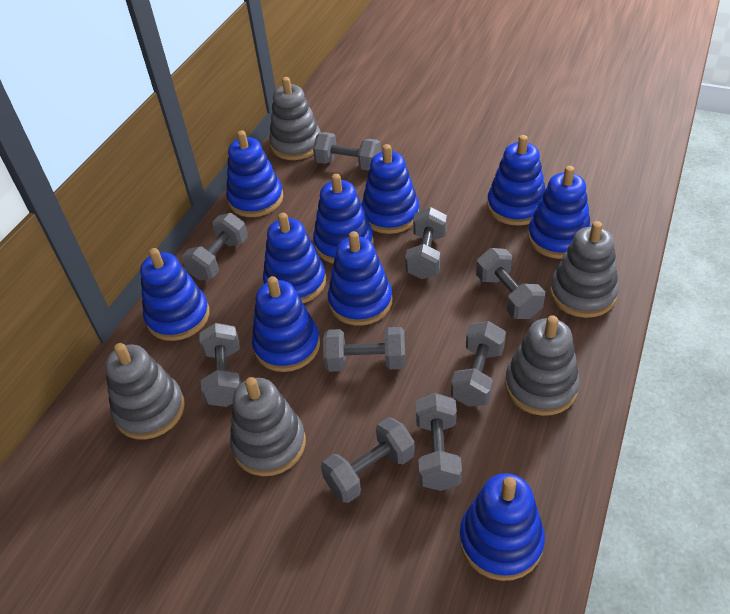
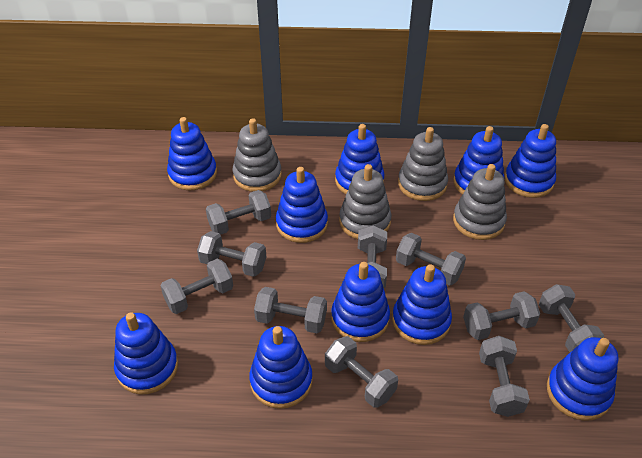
grey dumbbell: [182,213,248,280] [199,323,241,407] [313,132,381,171] [321,417,415,503] [323,327,406,372] [405,207,447,279] [416,393,462,491] [451,321,506,407] [476,248,545,319] = 9 -> [161,259,233,314] [197,231,266,277] [206,190,271,235] [254,287,327,333] [325,336,398,408] [358,225,387,288] [396,233,466,285] [463,291,540,340] [479,336,530,417] [539,284,604,352] = 10
grey stacking toy: [105,343,185,440] [230,377,306,476] [269,77,321,160] [505,315,580,416] [550,221,619,318] = 5 -> [232,118,282,192] [339,164,391,239] [398,127,448,201] [453,164,507,240] = 4

